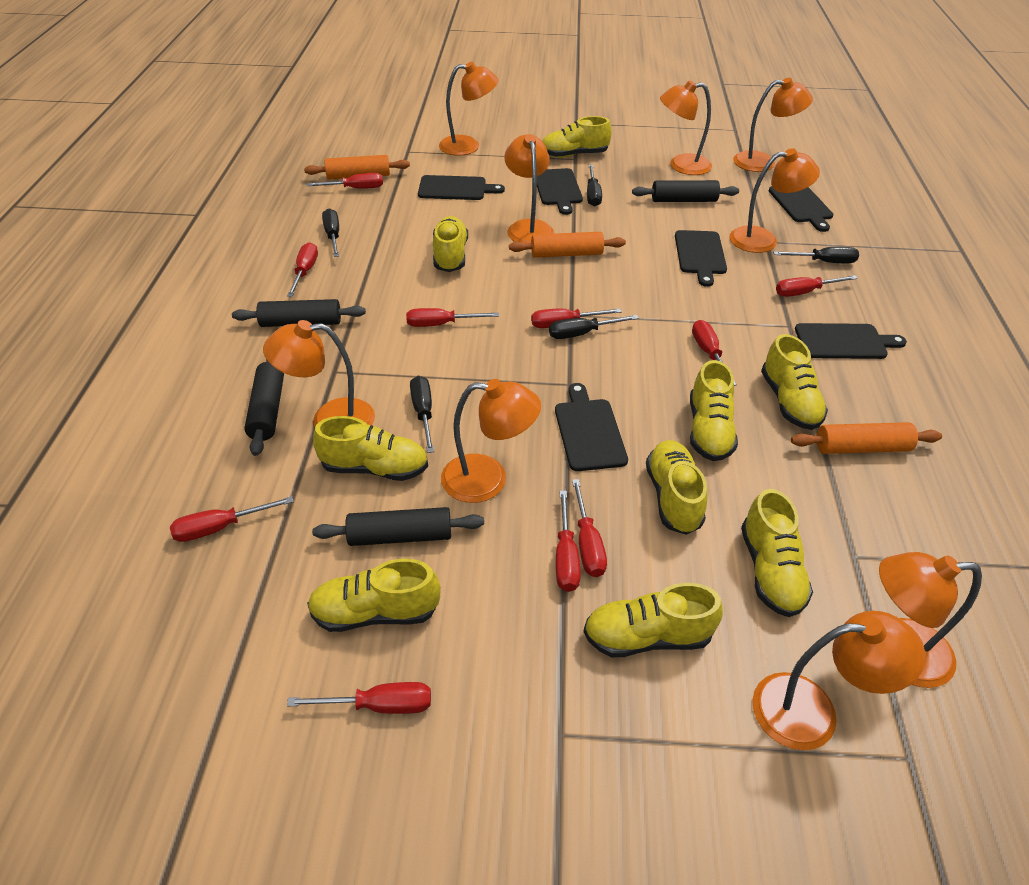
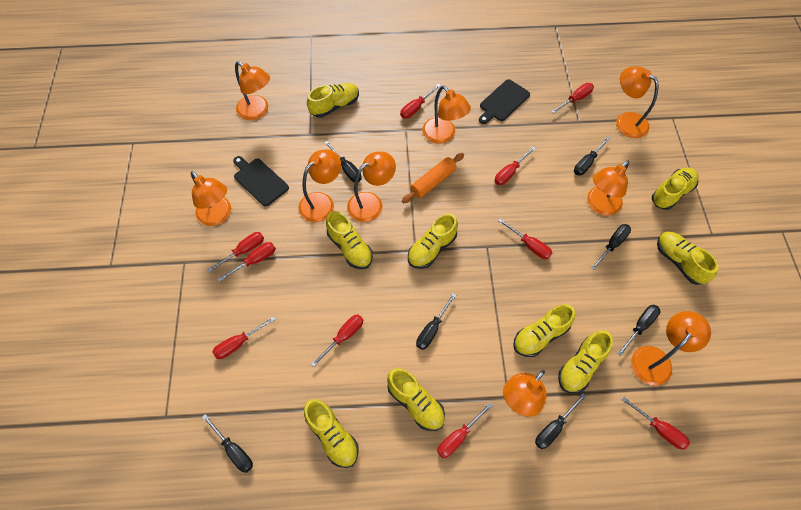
black cutting board: [418,175,505,200] [537,168,583,215] [555,383,628,471] [675,230,727,287] [769,186,833,232] [795,323,907,359] = 6 -> [233,156,289,207] [479,79,530,124] = 2
black rolling pin: [232,299,366,327] [244,359,284,456] [312,507,484,546] [632,180,739,202] = 4 -> none = 0
black screwdriver: [322,208,339,257] [410,376,434,453] [549,315,639,339] [587,165,602,207] [773,247,859,263] = 5 -> [202,414,253,473] [324,141,362,182] [416,293,456,350] [535,393,586,449] [574,136,611,176] [591,224,631,270] [617,305,660,356] = 7
orange rolling pin: [304,155,410,180] [509,232,626,258] [791,422,942,454] = 3 -> [402,153,464,203] = 1

